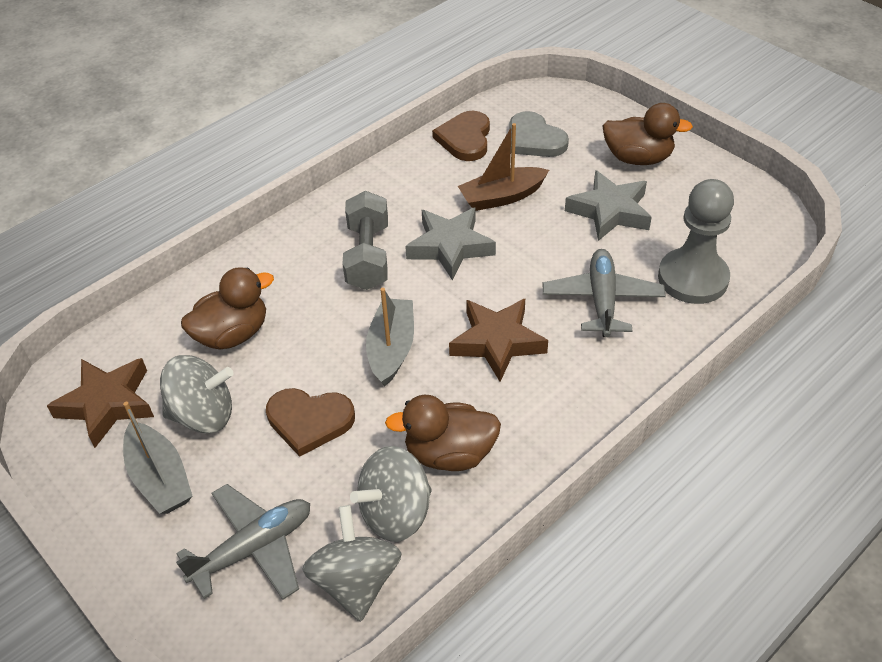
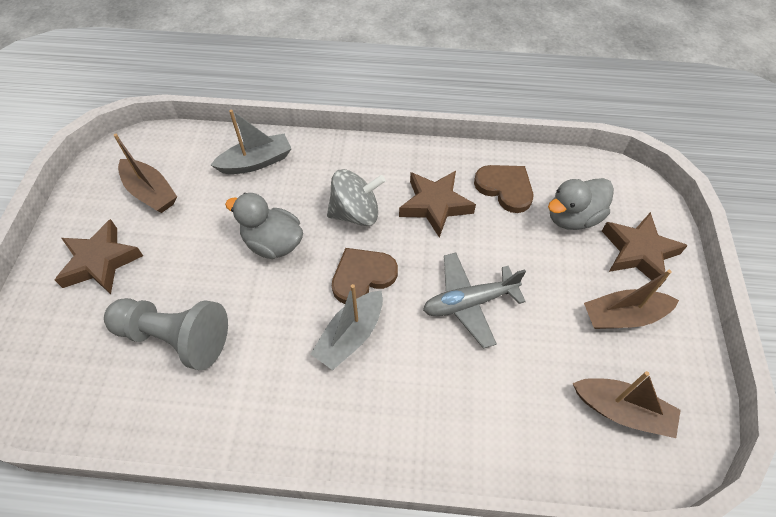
brown boat: [458,123,549,211] = 1 -> [114,134,177,213] [573,371,681,438] [584,270,679,329] = 3
brown duck: [181,267,274,350] [385,395,501,471] [602,103,693,165] = 3 -> none = 0
brown star: [47,358,154,448] [449,299,548,382] = 2 -> [55,219,143,294] [399,171,476,238] [602,212,688,285] = 3
grey duck: none = 0 -> [225,193,303,259] [548,178,614,230] = 2
grey dumbbell: [343,191,388,290] = 1 -> none = 0
grey heart: [509,111,569,157] = 1 -> none = 0
grey plane: [176,484,310,600] [543,249,666,337] = 2 -> [423,253,526,349] = 1
grey spinning top: [160,355,234,433] [302,505,402,622] [350,446,432,542] = 3 -> [327,169,385,226] = 1
grey star: [405,207,496,280] [565,170,652,241] = 2 -> none = 0

